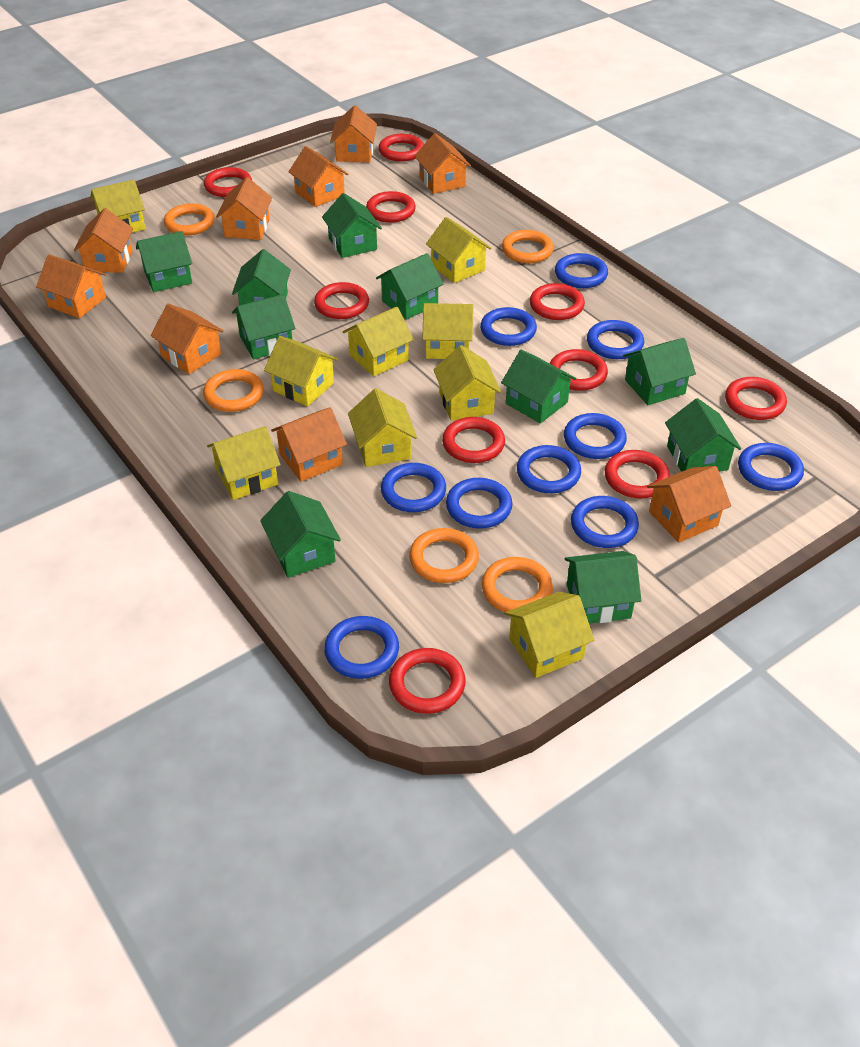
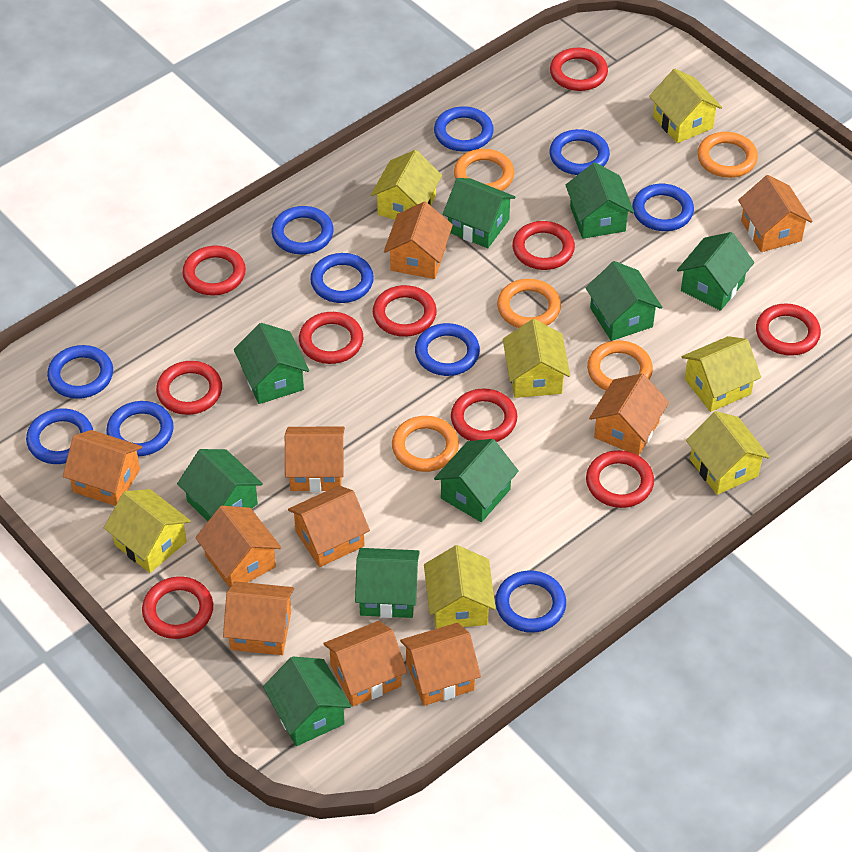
green house: [136,231,192,292] [232,249,291,305] [232,294,296,359] [260,491,341,578] [322,193,382,258] [376,253,444,320] [501,350,576,424] [565,551,641,624] [623,338,696,405] [665,398,741,472] = 10 -> [177,449,263,521] [234,323,309,404] [263,656,351,746] [355,548,420,618] [434,439,519,522] [443,178,516,248] [565,162,634,239] [585,261,662,341] [677,232,754,311] = 9
orange house: [36,254,106,318] [74,208,133,273] [150,304,224,374] [216,177,272,240] [271,407,347,482] [288,146,349,207] [330,105,377,162] [414,133,471,194] [647,466,731,543] = 9 -> [63,430,142,506] [195,506,281,588] [223,581,294,655] [285,427,345,492] [288,485,370,567] [323,621,407,706] [384,202,453,279] [400,623,481,706] [589,373,669,456] [738,175,813,252] = 10
yellow house: [90,179,145,233] [207,426,281,500] [264,336,338,406] [343,307,414,376] [348,388,417,467] [422,303,473,359] [426,217,492,283] [433,345,501,421] [505,592,594,678] = 9 -> [104,489,191,573] [371,150,442,220] [424,545,496,629] [503,319,570,398] [649,69,722,143] [682,336,761,412] [686,411,770,495] = 7

